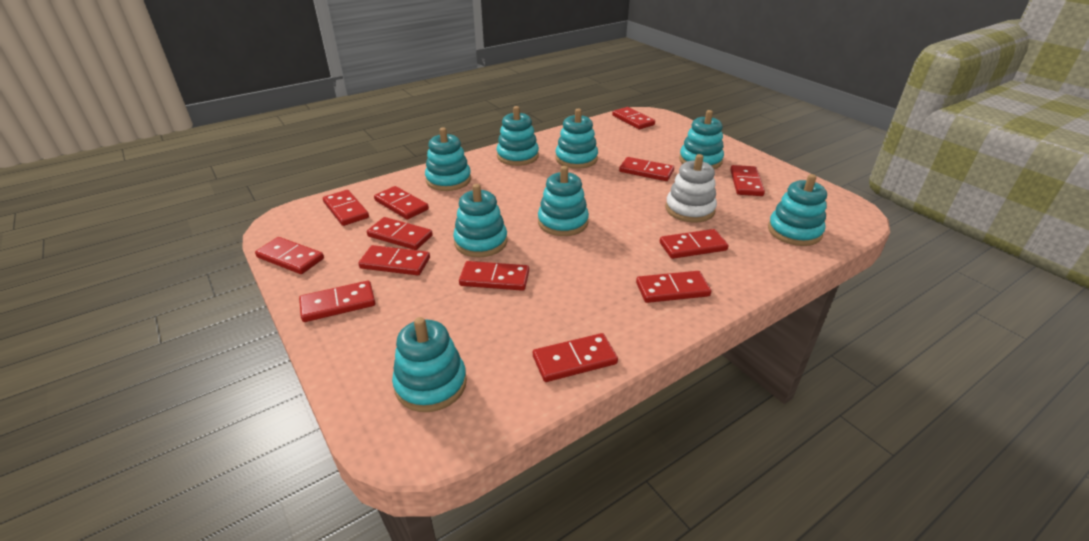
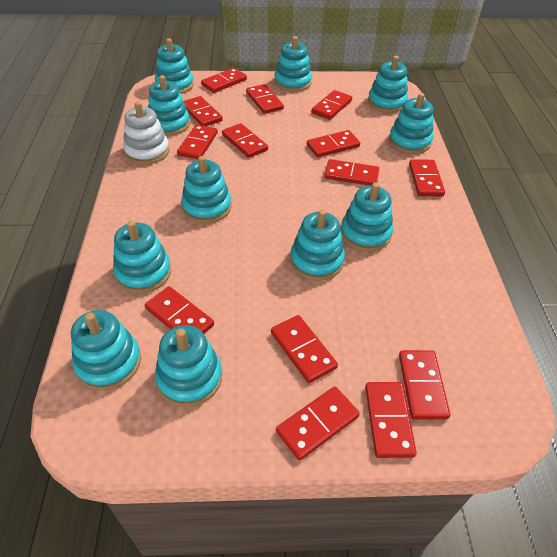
red domino: [255,237,324,274] [299,281,375,322] [323,190,369,226] [358,245,430,275] [367,217,433,250] [374,186,429,220] [459,261,529,291] [533,333,618,382] [612,107,655,129] [619,157,674,181] [636,271,711,303] [660,229,729,259] [730,165,765,196] = 13 -> [145,286,214,334] [177,124,218,159] [183,96,223,126] [201,68,247,93] [222,123,268,158] [246,84,284,114] [271,315,338,383] [276,386,360,461] [307,130,360,157] [311,90,352,120] [324,159,379,186] [365,382,417,458] [399,350,450,420] [409,159,445,196] = 14
turquoise stacking toy: [392,317,467,412] [425,128,471,191] [453,184,508,257] [497,106,539,166] [538,166,589,236] [555,109,598,169] [679,110,724,169] [768,174,827,246] = 8 -> [71,310,141,390] [113,221,171,293] [148,75,190,136] [155,38,194,94] [155,325,222,407] [181,156,231,223] [275,36,312,92] [290,209,345,281] [341,183,393,252] [368,56,408,113] [389,93,434,154] = 11

